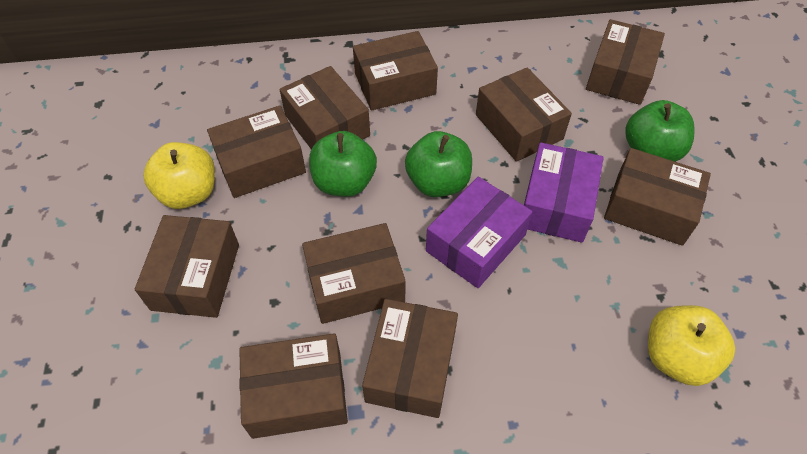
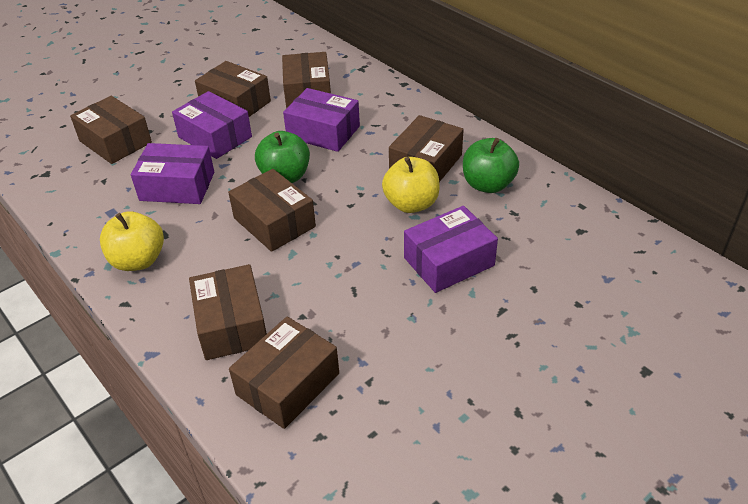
brown box: [135,215,239,318] [207,106,306,198] [239,333,348,439] [280,66,370,150] [302,223,405,324] [353,31,438,111] [362,299,458,418] [476,68,572,162] [586,19,665,105] [604,148,711,246] = 10 -> [70,96,152,164] [189,264,267,360] [195,61,271,117] [228,169,316,252] [229,317,339,429] [282,52,331,108] [389,115,464,182] = 7
green apple: [309,131,377,197] [405,131,472,197] [625,100,695,162] = 3 -> [255,131,310,183] [463,138,519,193] = 2
purple box: [426,177,532,288] [524,142,604,243] = 2 -> [131,143,214,204] [172,91,252,159] [283,88,360,152] [404,206,498,293] = 4

